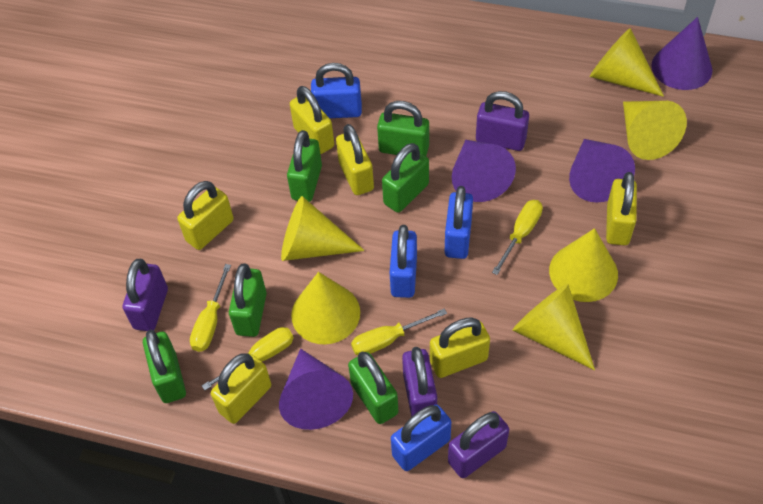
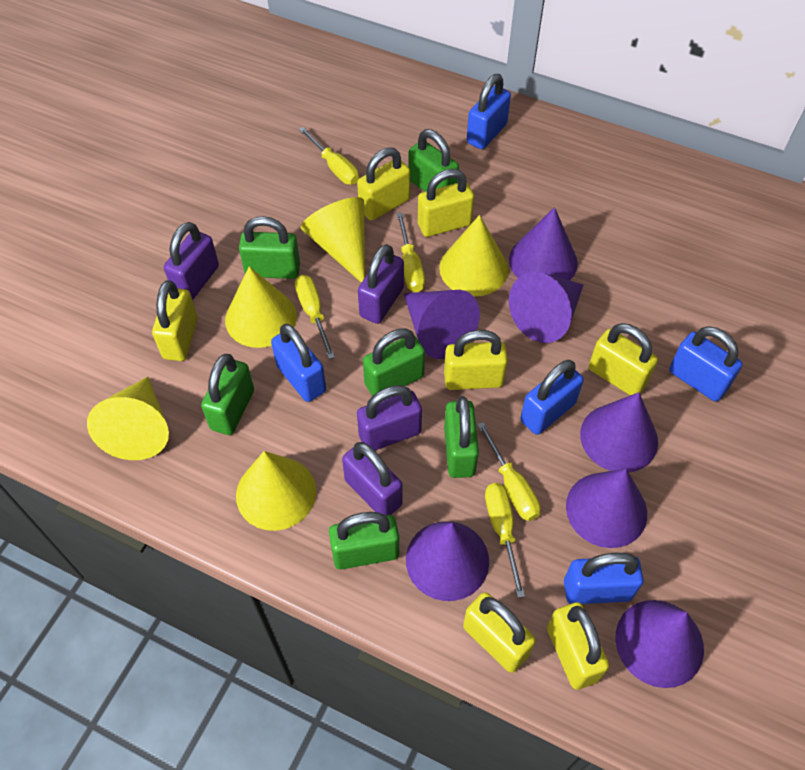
blue padlock: [311,63,362,118] [390,225,417,298] [391,404,451,471] [445,186,473,259] = 4 -> [271,323,326,402] [467,74,511,149] [520,360,584,435] [564,553,643,604] [669,326,743,402] = 5
purple cone: [279,349,353,430] [452,140,516,202] [569,139,635,202] [652,17,712,90] = 4 -> [404,290,480,359] [406,521,489,601] [509,207,578,281] [509,272,583,343] [566,469,647,548] [580,392,658,472] [615,600,704,688] = 7
yellow cone: [281,196,365,261] [291,272,360,344] [513,284,595,370] [549,228,618,302] [590,28,664,97] [623,101,687,160] = 6 -> [87,377,169,460] [225,266,297,348] [236,451,316,531] [301,197,365,283] [439,215,508,296] = 5
yellow padlock: [177,181,233,250] [211,353,271,424] [290,86,334,154] [336,124,374,195] [430,318,490,378] [606,172,637,245] = 6 -> [152,280,198,361] [357,147,410,221] [418,169,474,237] [444,330,508,390] [463,592,536,673] [547,602,609,690] [589,323,658,395] = 7
yellow screwdriver: [190,264,231,352] [202,327,294,390] [351,309,447,355] [492,200,543,275] = 4 -> [295,275,335,359] [299,127,359,184] [397,213,425,292] [477,422,541,521] [485,483,525,598] = 5

